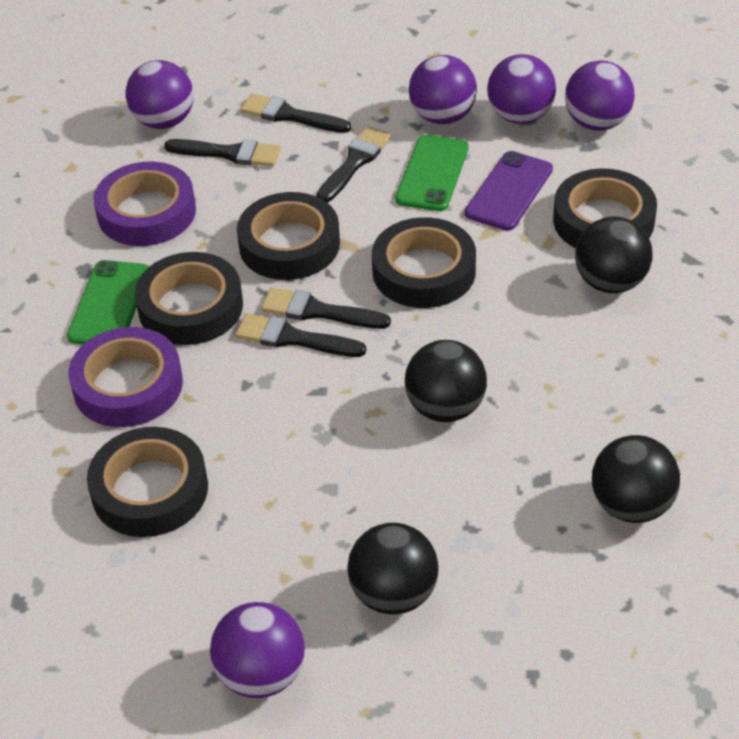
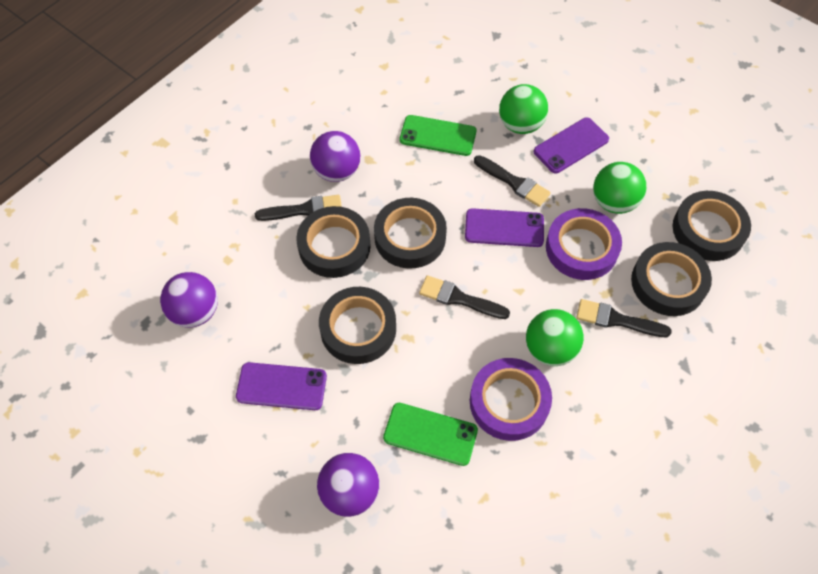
black ball: [347,523,439,614] [405,340,487,422] [575,217,653,293] [592,435,680,523] = 4 -> none = 0
black brush: [164,139,281,167] [235,313,366,357] [240,94,351,133] [261,287,391,329] [316,126,392,203] = 5 -> [255,195,342,221] [419,275,510,319] [474,155,551,207] [576,299,672,337] = 4
green ball: none = 0 -> [499,84,548,134] [526,309,584,366] [593,162,647,214] = 3
purple ball: [126,60,194,129] [210,602,305,698] [409,55,477,124] [487,54,556,124] [565,61,635,131] = 5 -> [160,272,218,328] [310,131,360,182] [317,453,380,517] = 3
purple phone: [465,151,553,231] = 1 -> [236,362,327,410] [465,208,544,247] [533,117,609,173] = 3

